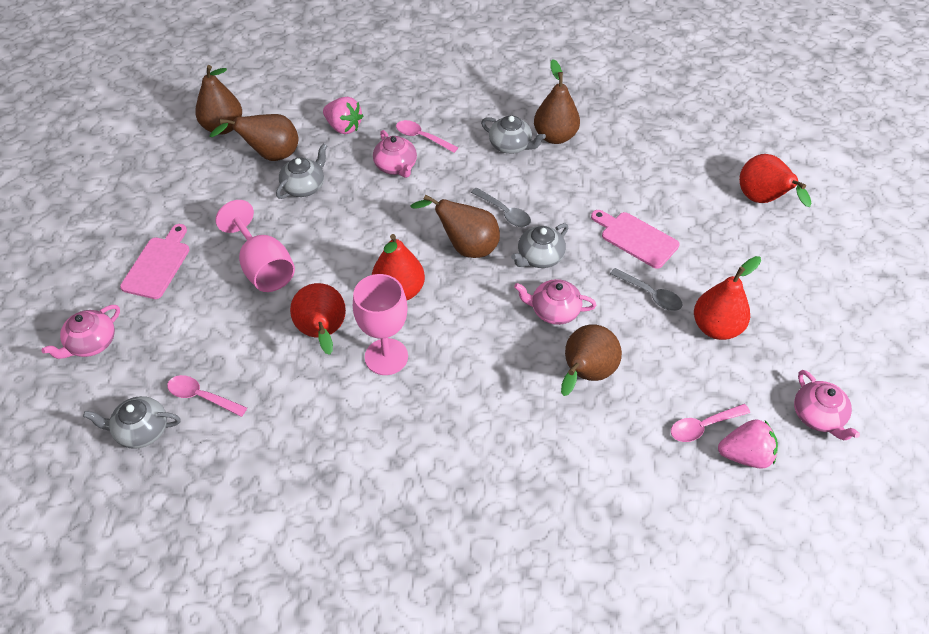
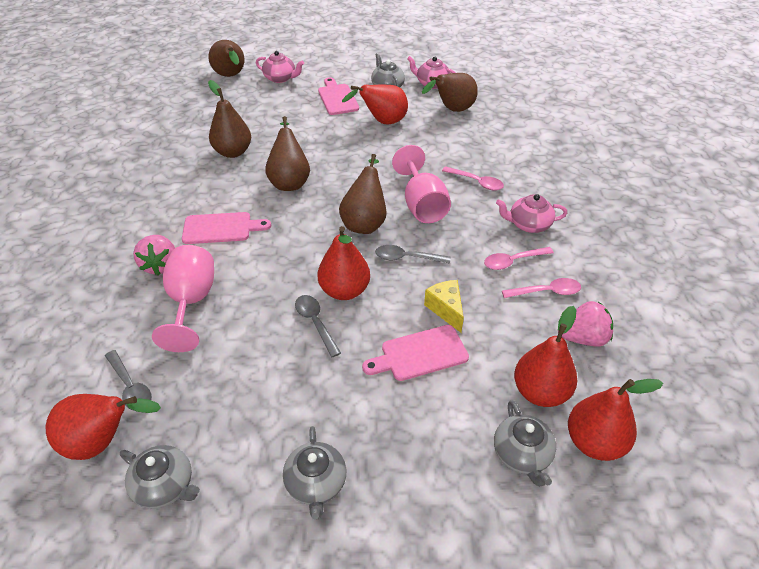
grey spoon: [471,187,531,227] [610,268,683,311] = 2 -> [105,350,152,411] [295,295,341,357] [375,245,450,264] = 3
pink cutting board: [120,224,190,299] [591,210,680,269] = 2 -> [182,212,271,244] [318,77,359,115] [362,325,469,381] = 3
pink teapot: [41,305,120,359] [373,130,417,178] [514,279,596,325] [794,370,860,440] = 4 -> [256,51,304,83] [407,56,456,89] [496,194,567,233] = 3
red pear: [290,283,346,355] [372,234,425,300] [694,256,761,340] [739,154,812,207] = 4 -> [45,394,161,460] [318,226,370,300] [342,84,408,124] [514,306,577,407] [568,379,663,461] = 5
yellow cheese: none = 0 -> [424,280,464,333] = 1

